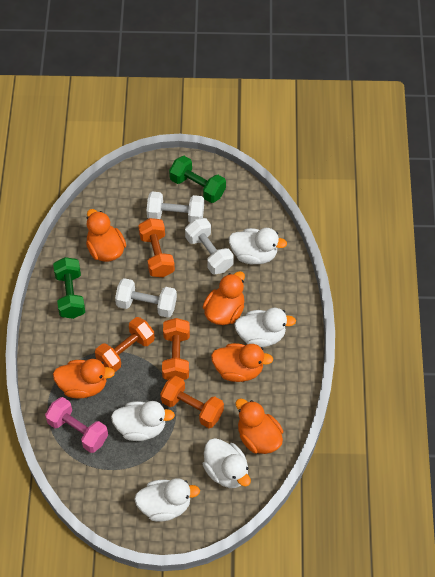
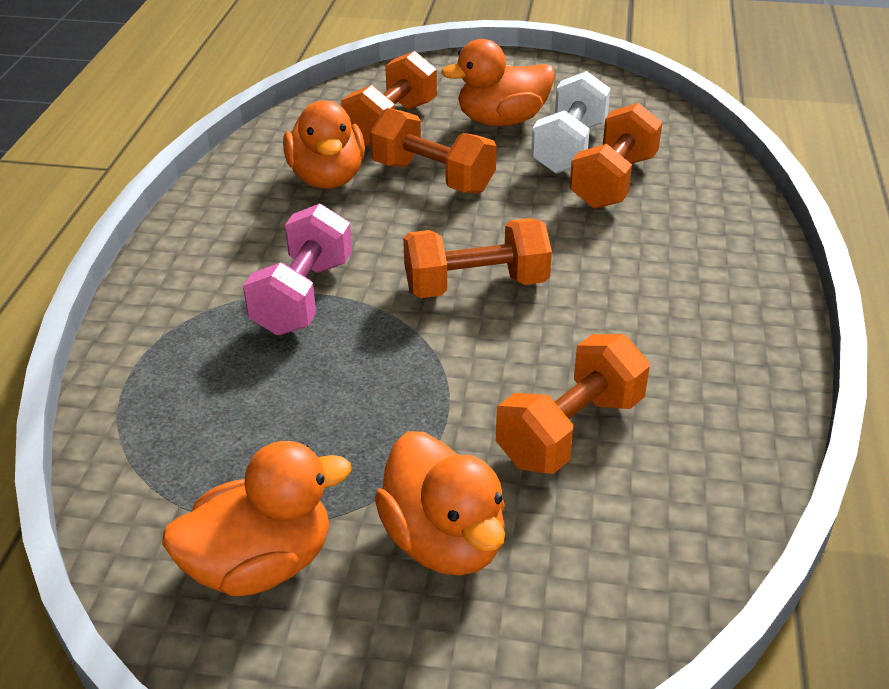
green dumbbell: [53,257,85,319] [169,156,226,203] = 2 -> none = 0
orange duck: [53,359,115,398] [86,209,126,262] [203,271,245,325] [211,343,273,382] [236,398,283,454] = 5 -> [162,441,351,596] [283,101,365,188] [375,431,505,576] [442,39,555,126] = 4
orange dumbbell: [95,317,155,372] [138,218,175,277] [160,375,224,428] [162,318,190,380] = 4 -> [341,51,437,146] [370,108,497,194] [403,218,552,298] [496,334,650,474] [569,103,662,209] = 5
white duck: [111,401,175,441] [134,478,200,522] [202,438,251,488] [229,228,287,264] [234,308,296,347] = 5 -> none = 0
white dumbbell: [115,278,177,318] [147,192,204,223] [185,218,234,274] = 3 -> [531,71,611,173] = 1

